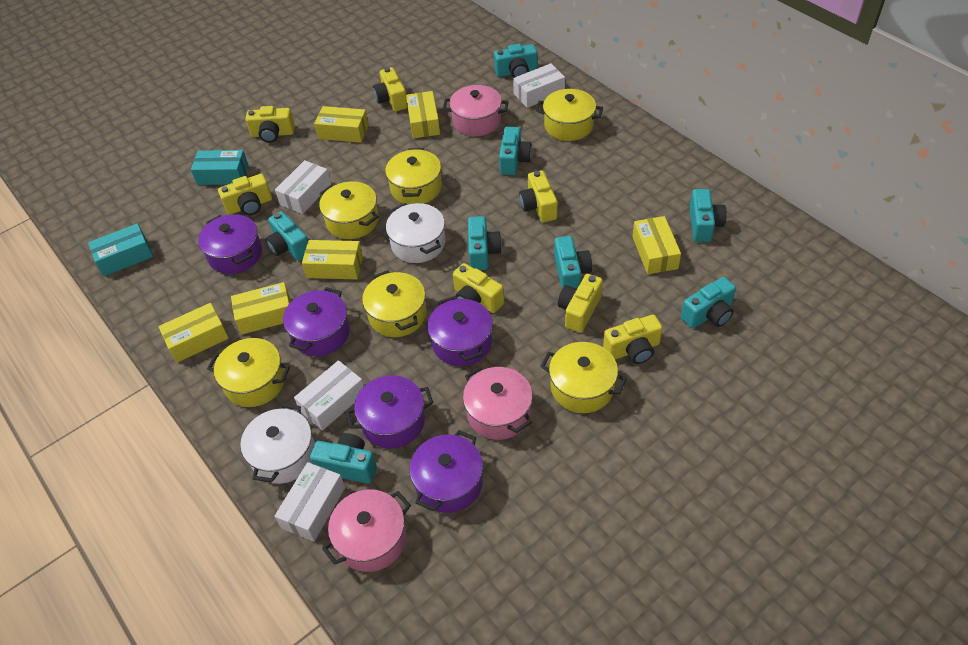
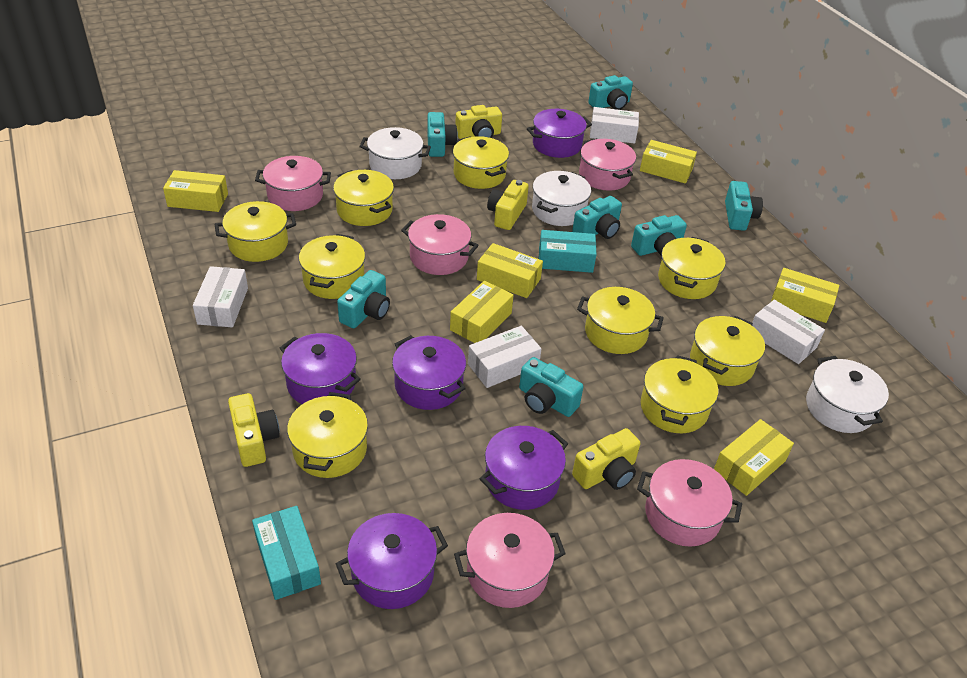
pink pot: [322,489,411,572] [443,85,509,136] [463,366,533,440] = 3 -> [255,156,331,211] [401,214,479,275] [454,513,566,608] [579,138,636,191] [637,459,742,547] = 5
turquoise camera: [266,211,308,261] [310,433,377,484] [468,216,502,270] [494,44,538,78] [499,127,532,175] [554,236,592,288] [681,277,736,328] [689,189,727,242] = 8 -> [337,270,390,328] [427,112,458,157] [519,357,584,417] [572,196,622,239] [588,75,633,110] [631,215,687,256] [725,181,763,231] = 7
white pot: [240,403,315,484] [386,203,445,263] = 2 -> [359,127,431,179] [532,171,591,226] [806,356,889,433] = 3
yellow camera: [218,174,272,215] [245,106,295,143] [373,67,408,112] [453,263,504,313] [519,170,558,222] [558,274,603,333] [603,315,663,364] = 7 -> [228,393,280,467] [455,105,502,139] [487,180,529,230] [572,428,640,490] = 4
yellow pot: [207,338,290,407] [319,182,379,239] [362,270,427,337] [385,148,442,205] [536,89,603,141] [540,342,627,413] = 6 -> [214,201,296,262] [287,392,368,478] [299,234,365,299] [333,170,394,226] [453,136,509,189] [577,287,664,354] [641,355,718,433] [658,237,726,299] [690,316,765,386] = 9

